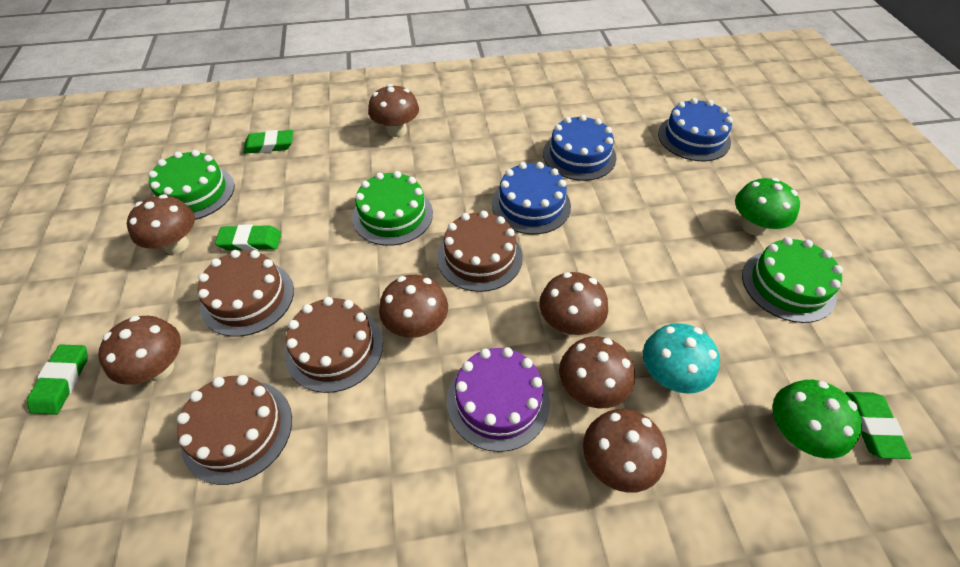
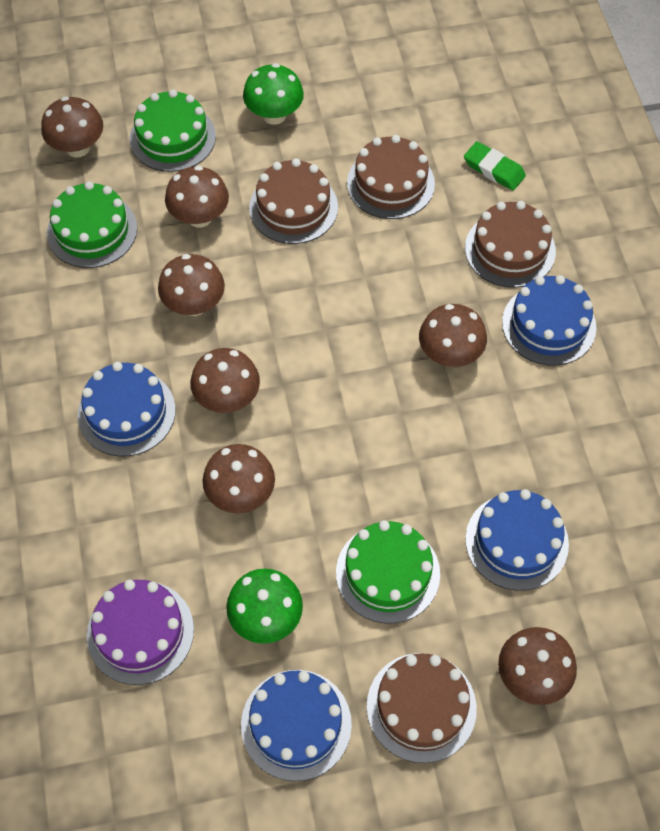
blue cake: [492,162,571,235] [543,115,616,181] [658,98,733,161] = 3 -> [78,362,176,457] [241,670,352,781] [465,489,569,591] [502,275,597,365] = 4
green eraser: [27,344,88,415] [215,224,281,251] [243,130,293,154] [845,392,912,459] = 4 -> [464,141,526,191] = 1
turquoise mushroom: [643,323,720,394] = 1 -> none = 0

